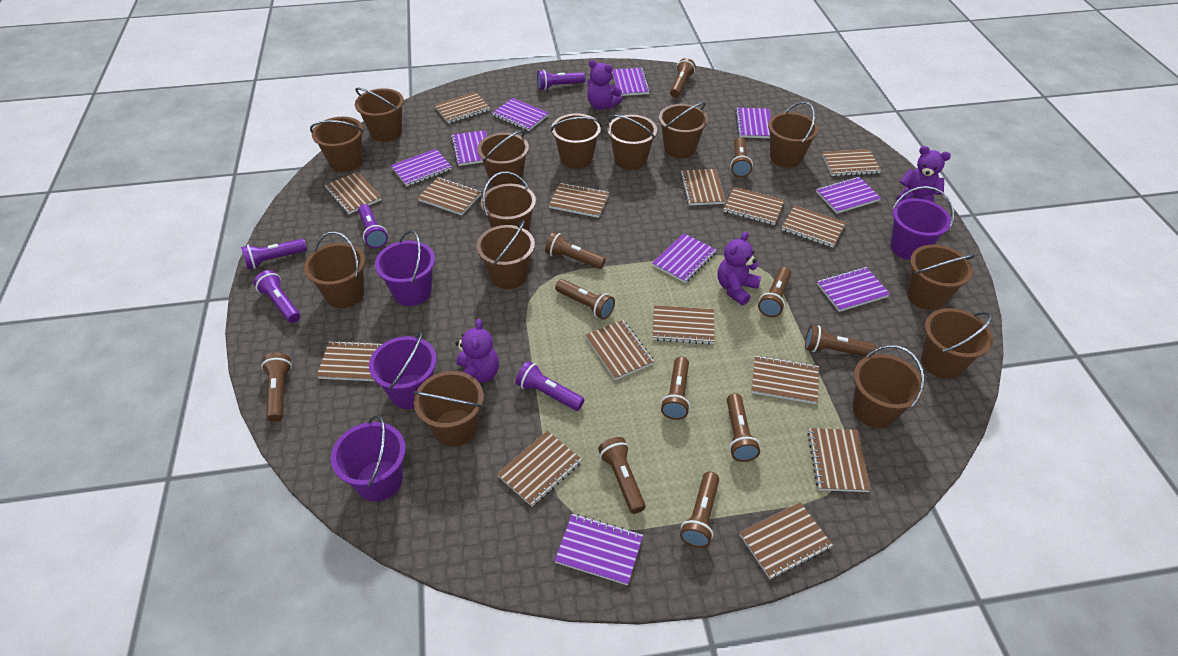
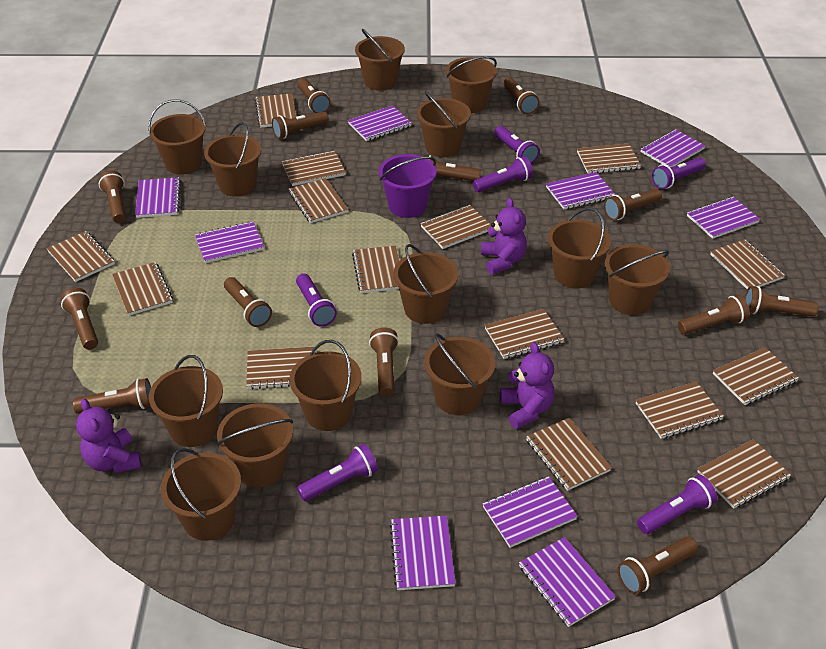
brown bucket: [304,231,365,308] [310,117,364,172] [355,88,404,142] [413,371,484,447] [476,220,535,289] [477,130,529,187] [481,172,536,232] [551,113,602,169] [607,115,657,170] [659,102,708,158] [768,101,819,168] [853,345,925,428] [907,245,975,310] [921,308,993,379] = 14 -> [148,99,206,175] [149,355,223,447] [161,448,241,541] [204,122,261,197] [217,403,293,487] [289,340,362,431] [355,28,405,91] [393,244,458,324] [417,91,471,157] [424,333,495,415] [446,56,497,113] [548,208,611,288] [605,244,670,315] = 13
brown flashlight: [261,353,292,422] [545,232,606,269] [555,279,615,320] [598,437,646,514] [661,357,690,420] [670,58,696,98] [680,472,719,548] [727,393,760,462] [730,137,753,177] [758,267,791,317] [805,325,876,357] = 11 -> [61,288,98,350] [73,378,151,414] [99,170,126,223] [224,277,272,327] [272,112,329,139] [297,78,331,113] [369,327,399,397] [423,155,481,181] [503,77,539,114] [604,189,662,220] [617,537,698,594] [678,295,750,335] [745,286,819,317] = 13
purple bucket: [331,415,406,501] [369,332,437,409] [375,230,435,306] [890,186,954,260] = 4 -> [378,154,437,218] = 1
purple flashlight: [241,239,307,269] [254,270,300,323] [358,204,388,248] [516,361,584,411] [537,70,585,90] = 5 -> [296,273,337,327] [297,444,378,501] [473,156,533,192] [494,126,539,164] [637,475,717,534] [652,158,706,189] = 6
purple teddy bear: [455,319,499,383] [587,60,623,110] [718,232,761,305] [896,146,951,203] = 4 -> [76,399,142,473] [481,198,527,274] [500,342,554,429] = 3

